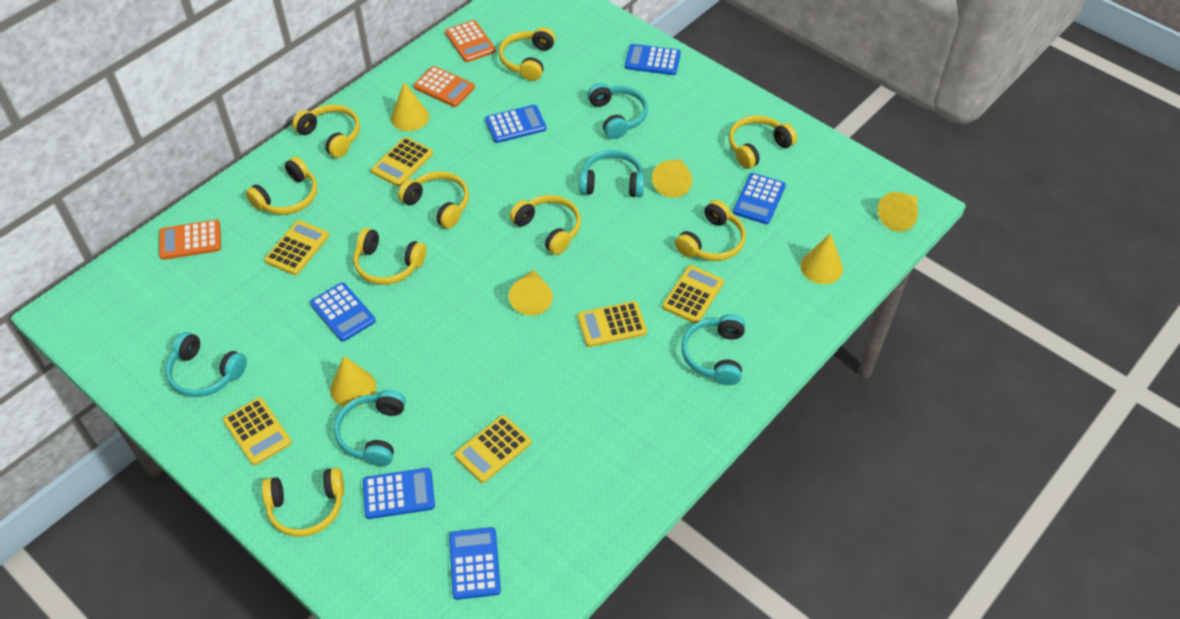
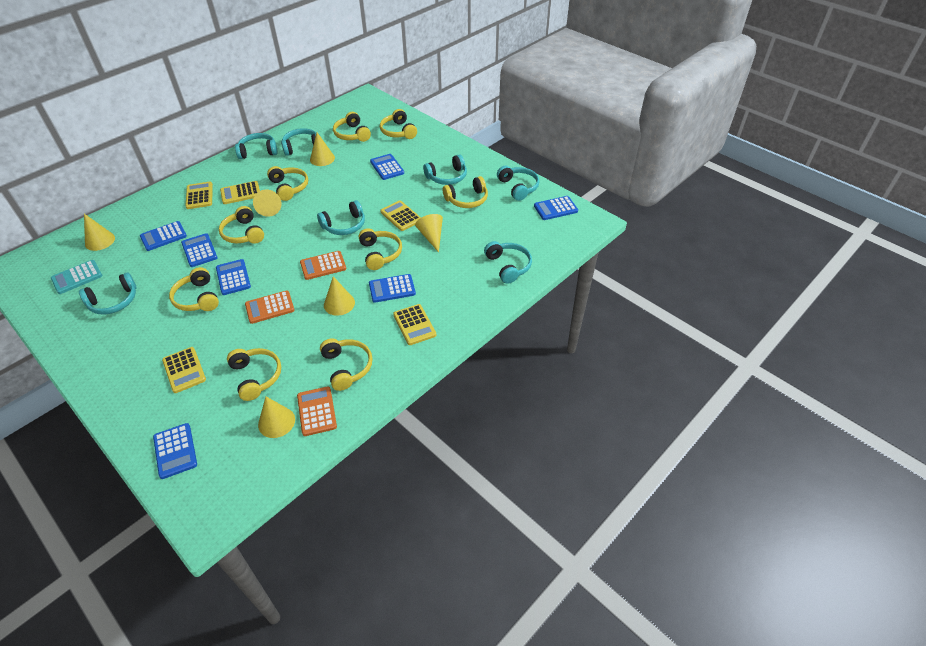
blue calculator: [310,282,376,342] [363,468,435,519] [449,527,501,600] [485,105,546,143] [625,44,681,75] [733,173,786,224] = 6 -> [140,221,187,251] [153,423,197,479] [181,233,218,267] [216,259,251,295] [369,274,416,303] [370,154,404,180] [534,196,578,220] = 7
turquoise calculator: none = 0 -> [51,260,102,294] = 1
turquoise headphones: [166,332,247,397] [334,390,406,466] [579,150,644,197] [587,83,648,139] [681,314,745,385] = 5 -> [79,272,137,315] [235,133,278,159] [281,128,320,156] [317,200,365,235] [423,154,467,185] [484,241,532,284] [497,165,539,201] = 7
yellow calculator: [223,397,292,466] [264,220,329,275] [371,137,433,187] [455,415,531,483] [578,301,647,347] [662,265,724,323] = 6 -> [162,347,206,393] [185,182,213,209] [220,181,260,204] [380,200,421,231] [393,304,436,345] = 5

